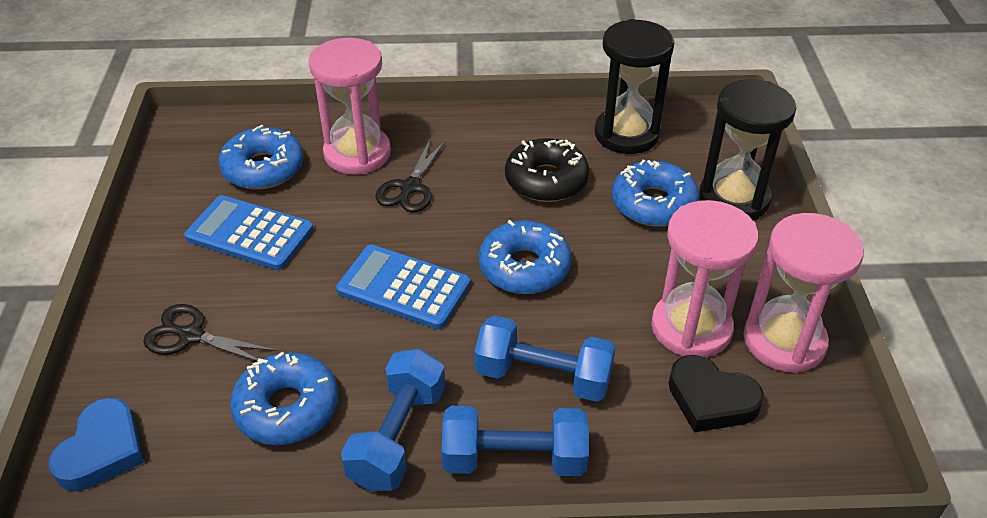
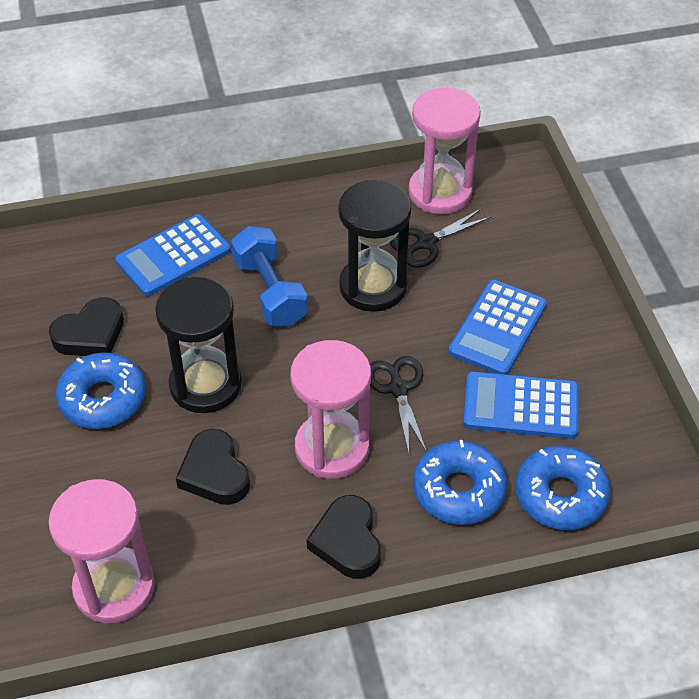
black donut: [505,138,589,202] = 1 -> none = 0
black heart: [668,355,764,432] = 1 -> [49,297,124,356] [176,429,250,505] [307,495,381,579] = 3
blue calculator: [184,195,313,270] [336,245,470,329] = 2 -> [115,214,231,296] [448,280,547,375] [463,371,579,439] = 3
blue donut: [218,125,303,190] [230,352,338,445] [479,220,572,294] [612,159,699,227] = 4 -> [56,352,146,429] [413,440,507,525] [515,446,611,530] = 3
blue dumbbell: [341,349,445,491] [442,406,589,476] [474,316,615,402] = 3 -> [231,226,308,327] = 1
blue heart: [49,398,144,491] = 1 -> none = 0

